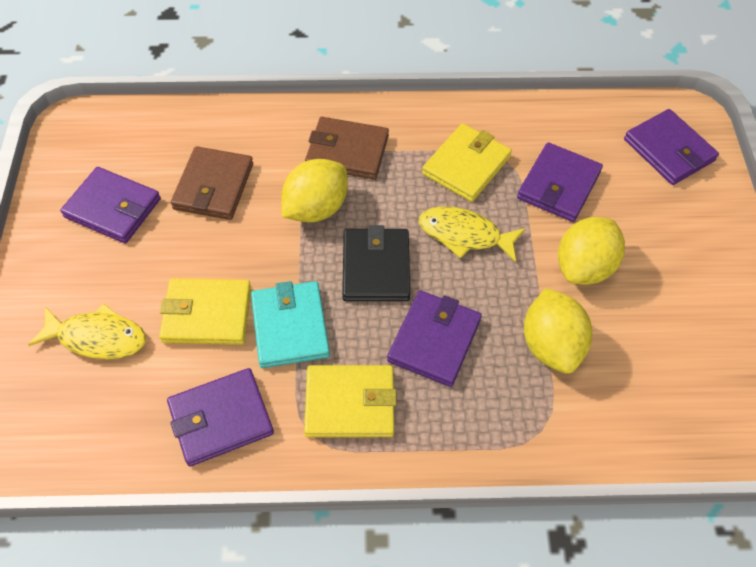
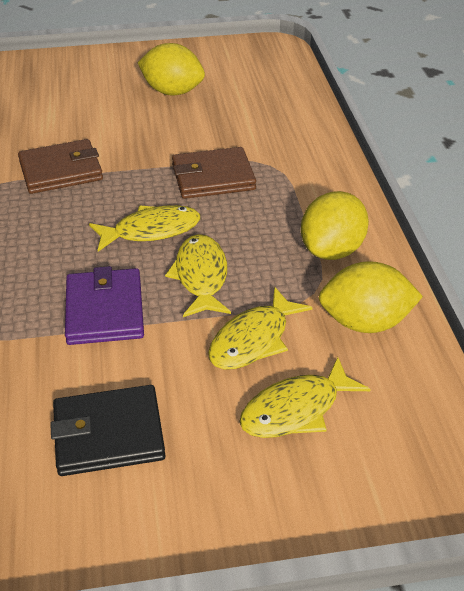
purple wallet: [60,167,161,243] [167,368,274,466] [387,290,482,387] [517,142,603,222] [624,109,719,185] = 5 -> [65,266,144,345] = 1
turquoise wallet: [251,281,330,368] = 1 -> none = 0
yellow fish: [28,303,146,359] [419,206,525,262] = 2 -> [89,205,200,252] [165,234,231,317] [208,287,313,370] [239,357,371,438] = 4
yellow wallet: [159,278,251,345] [304,365,397,437] [422,123,512,202] = 3 -> none = 0

